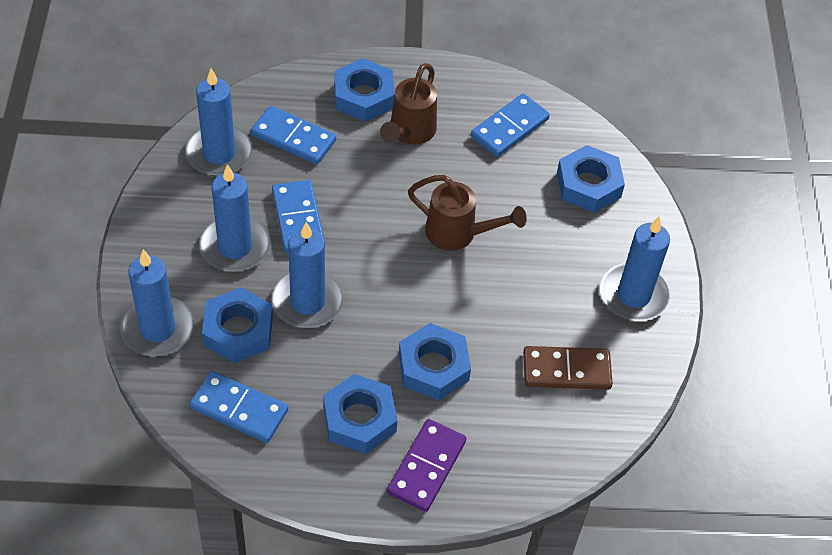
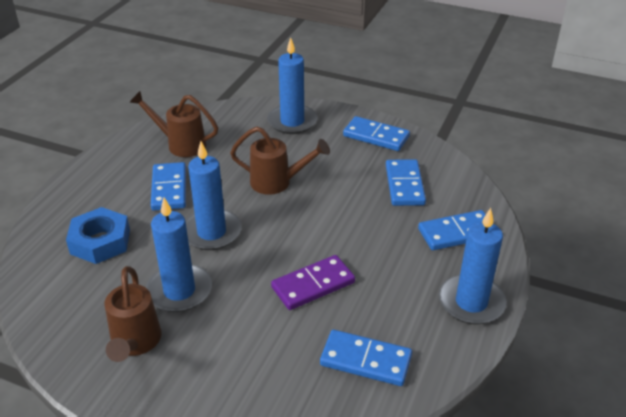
blue candle: [120,249,194,356] [185,68,253,176] [199,164,270,272] [272,222,344,328] [600,217,670,321] = 5 -> [146,197,212,312] [185,141,242,250] [267,37,317,134] [439,208,507,325] = 4
blue domino: [190,371,288,443] [251,106,336,165] [272,180,325,253] [471,93,550,157] = 4 -> [151,162,186,211] [320,330,412,386] [343,116,410,151] [386,159,426,206] [418,210,486,250] = 5
blue nut: [202,287,273,363] [323,374,398,454] [334,58,395,122] [399,323,471,400] [557,145,625,212] = 5 -> [66,207,130,264] = 1
brown domino: [523,346,613,390] = 1 -> none = 0
brown watering can: [380,63,437,145] [408,175,527,251] = 2 -> [105,266,161,362] [129,91,218,157] [230,127,330,195] = 3

